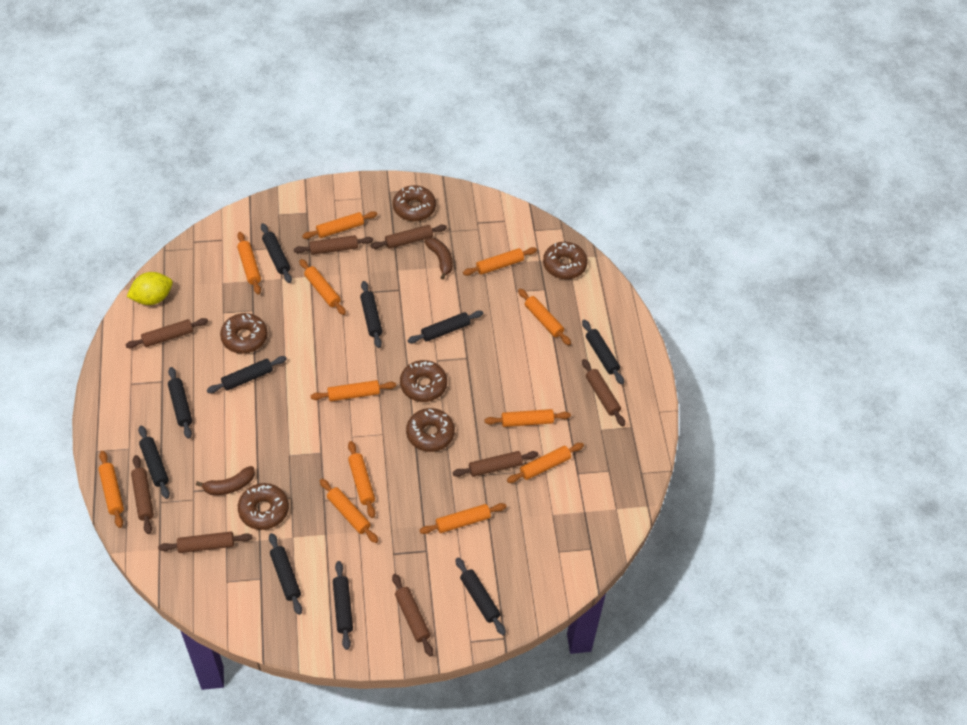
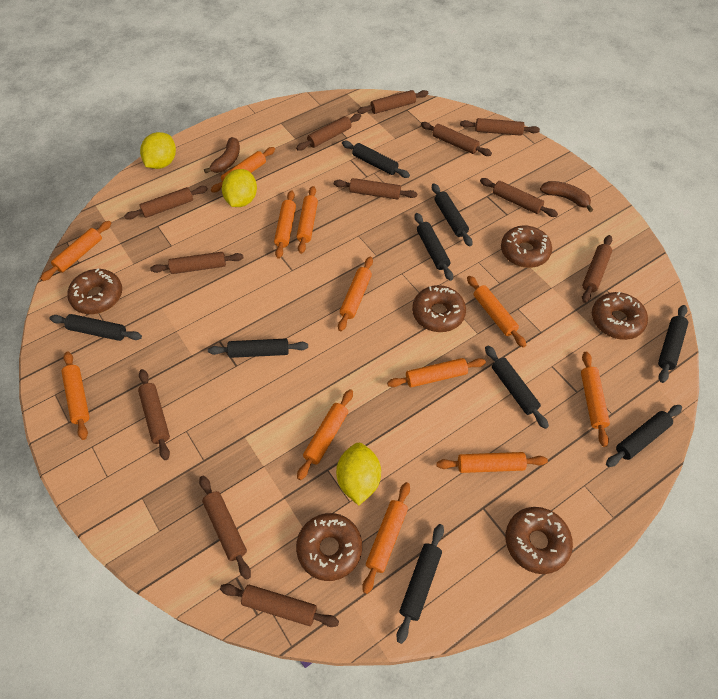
black rolling pin: [138,426,170,499] [168,367,192,439] [207,356,287,393] [261,223,292,283] [269,533,302,615] [333,561,353,650] [360,281,382,348] [408,310,483,343] [455,557,506,635] [582,320,624,385] = 10 -> [50,314,142,341] [208,338,308,358] [342,141,410,178] [397,524,444,644] [415,213,453,281] [432,183,473,246] [485,346,549,429] [606,405,682,467] [658,305,688,383] = 9
brown rolling pin: [126,318,208,348] [131,455,154,534] [158,532,252,553] [294,235,373,255] [371,225,447,249] [392,574,433,657] [453,451,538,477] [582,359,625,426] = 8 -> [124,186,208,220] [138,369,170,460] [150,252,244,274] [199,476,251,580] [220,584,339,627] [296,114,361,151] [334,178,417,199] [357,90,429,114] [421,122,492,156] [460,118,540,136] [480,178,558,217] [582,235,612,303] = 12
yellow lemon: [127,272,173,305] = 1 -> [140,132,176,169] [222,169,257,207] [336,443,381,505] = 3

